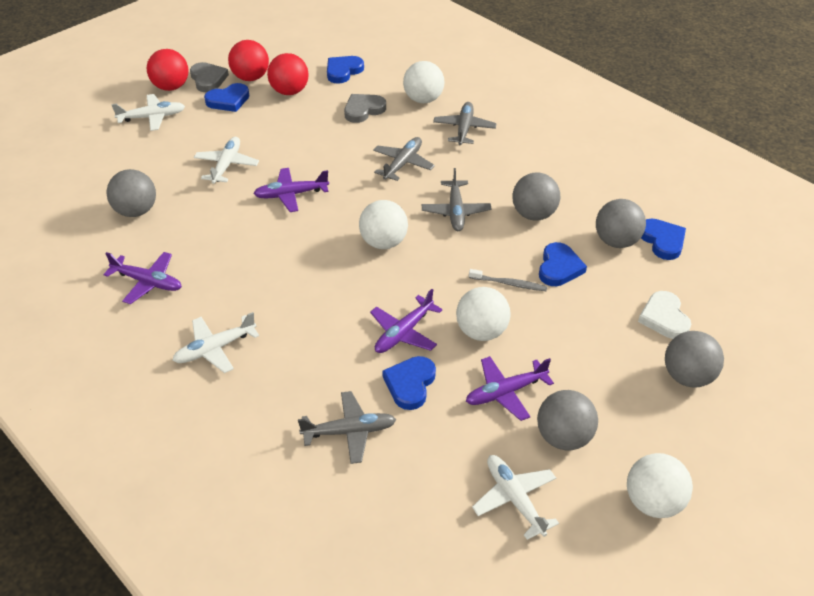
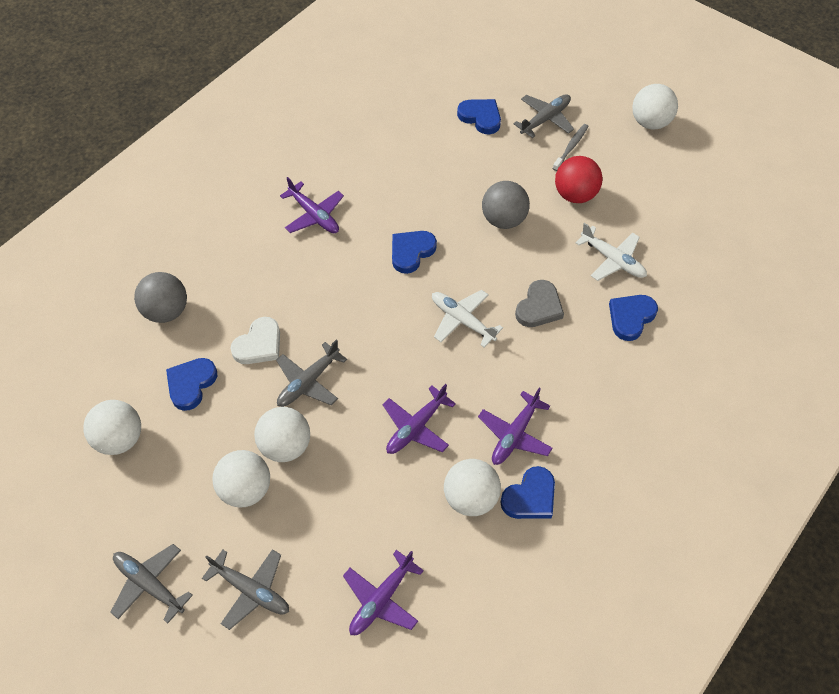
grey ball: [106,169,156,217] [512,173,560,221] [537,390,598,450] [596,199,646,248] [665,331,724,388] = 5 -> [134,272,187,323] [482,181,530,229] = 2
grey heart: [190,62,229,92] [344,94,386,123] = 2 -> [515,280,564,327] = 1
red ball: [147,49,188,91] [228,40,269,81] [267,53,309,95] = 3 -> [555,156,603,203] = 1
white ball: [359,200,408,249] [403,61,444,103] [456,287,510,341] [627,453,693,518] = 4 -> [83,400,141,455] [212,450,270,508] [254,407,310,462] [444,459,501,516] [632,84,678,129] = 5
white plane: [111,94,185,131] [172,312,259,373] [194,137,259,184] [472,455,559,540] = 4 -> [432,290,503,347] [576,223,647,281] = 2

